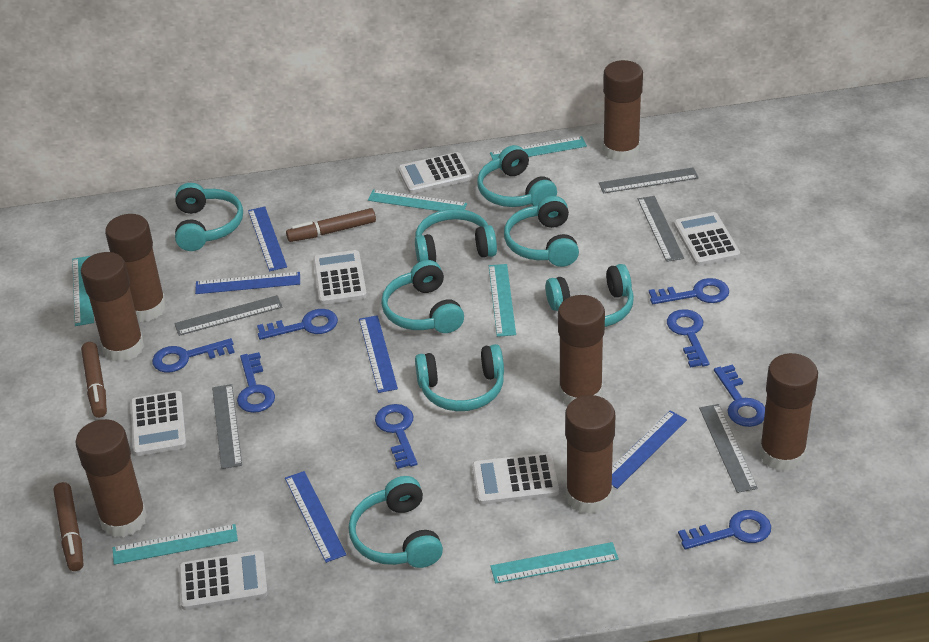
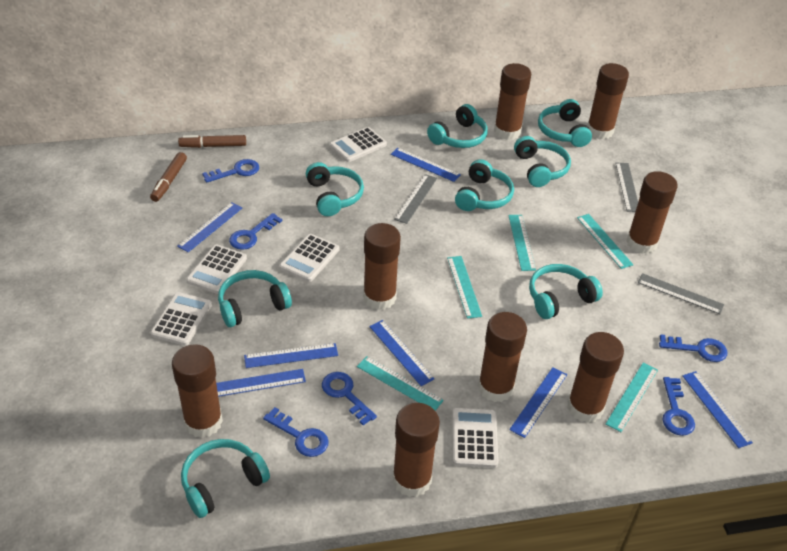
blue key: [152,338,235,373] [237,352,275,413] [257,309,338,340] [375,404,417,469] [649,278,729,304] [667,309,710,368] [678,510,771,550] [714,364,765,427] = 8 -> [202,159,259,183] [229,213,282,250] [263,407,329,457] [322,372,377,425] [659,334,727,362] [662,377,695,436] = 6
blue ruler: [195,272,300,294] [248,207,287,271] [285,471,346,563] [359,315,398,393] [612,411,687,489] = 5 -> [177,202,242,252] [216,369,306,397] [244,343,338,368] [369,320,434,386] [391,148,461,182] [509,367,567,438] [683,371,753,448] = 7
brown glue stick: [75,419,147,537] [81,252,144,362] [105,214,166,322] [558,295,605,405] [565,395,615,515] [603,60,643,162] [759,353,818,471] = 7 -> [172,344,223,438] [363,223,401,310] [393,403,440,497] [478,312,527,402] [494,63,531,140] [567,332,624,423] [587,63,629,139] [626,171,678,254] = 8
brown marker: [53,482,83,571] [81,342,107,418] [286,208,376,242] = 3 -> [150,152,187,202] [178,135,246,148] = 2
grey ruler: [174,295,282,336] [212,384,242,469] [599,167,699,194] [638,196,684,262] [699,404,758,493] = 5 -> [394,174,437,224] [615,163,638,212] [638,273,724,314] = 3
turquoise ruler: [72,256,94,326] [113,524,238,565] [368,189,467,211] [489,264,516,337] [490,136,587,160] [490,542,619,584] = 6 -> [357,356,444,411] [447,256,482,319] [508,215,536,271] [577,214,633,269] [606,363,658,432] = 5
white calculator: [131,391,187,456] [179,550,268,610] [313,250,367,304] [398,152,472,194] [472,453,559,505] [674,212,740,266] = 6 -> [150,292,212,346] [186,244,247,294] [279,234,339,282] [330,127,387,162] [452,408,499,468] = 5

